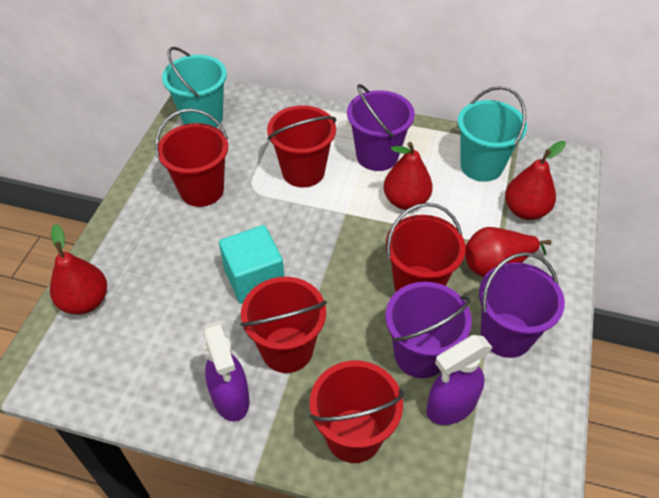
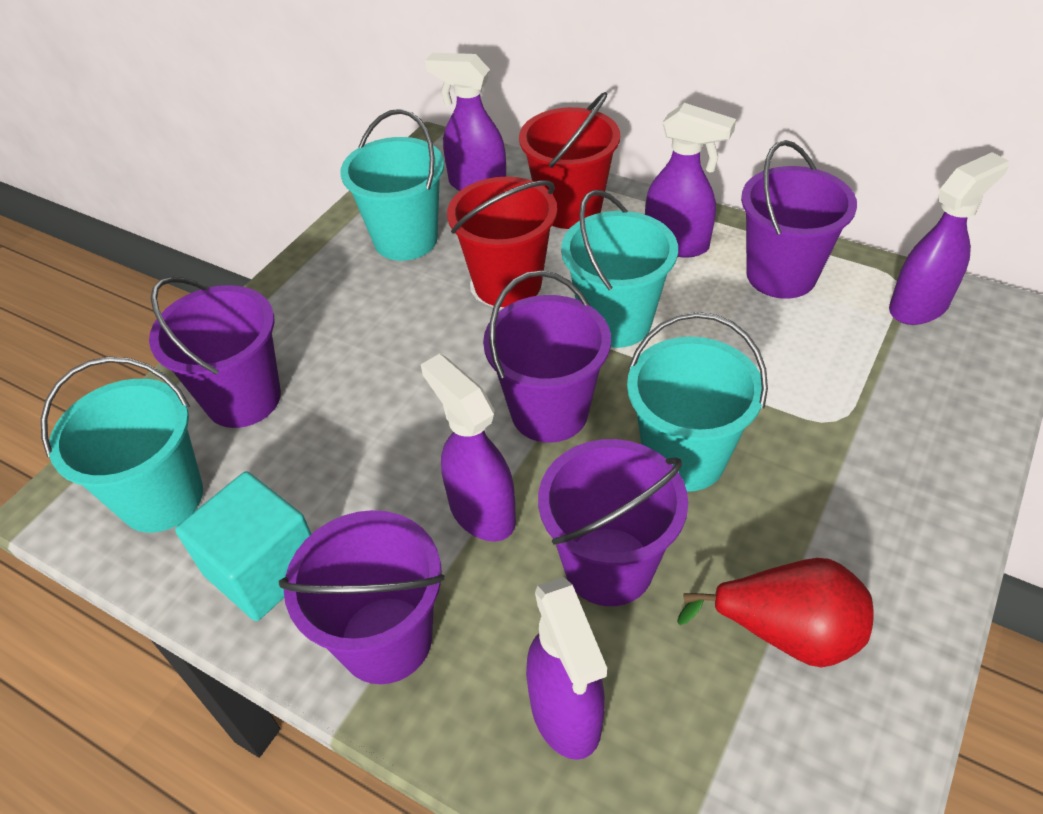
purple bucket: [347,84,415,171] [385,282,472,378] [479,252,565,358] = 3 -> [149,277,281,428] [279,510,445,684] [483,271,611,443] [538,439,688,606] [741,140,857,299] = 5
purple spray bottle: [203,321,250,421] [426,335,493,425] = 2 -> [421,354,516,541] [425,53,506,191] [526,577,607,760] [645,103,736,257] [889,152,1009,325] = 5
red bucket: [155,109,228,207] [240,277,327,373] [267,105,336,188] [309,361,404,463] [386,203,466,292] = 5 -> [447,177,557,307] [519,92,620,229] = 2
red pear: [50,224,107,315] [384,142,433,210] [465,227,552,277] [505,141,566,220] = 4 -> [677,558,874,667] = 1
turquoise bucket: [162,47,227,127] [458,86,527,182] = 2 -> [41,357,203,533] [341,109,444,261] [561,190,678,348] [627,312,768,492] = 4

